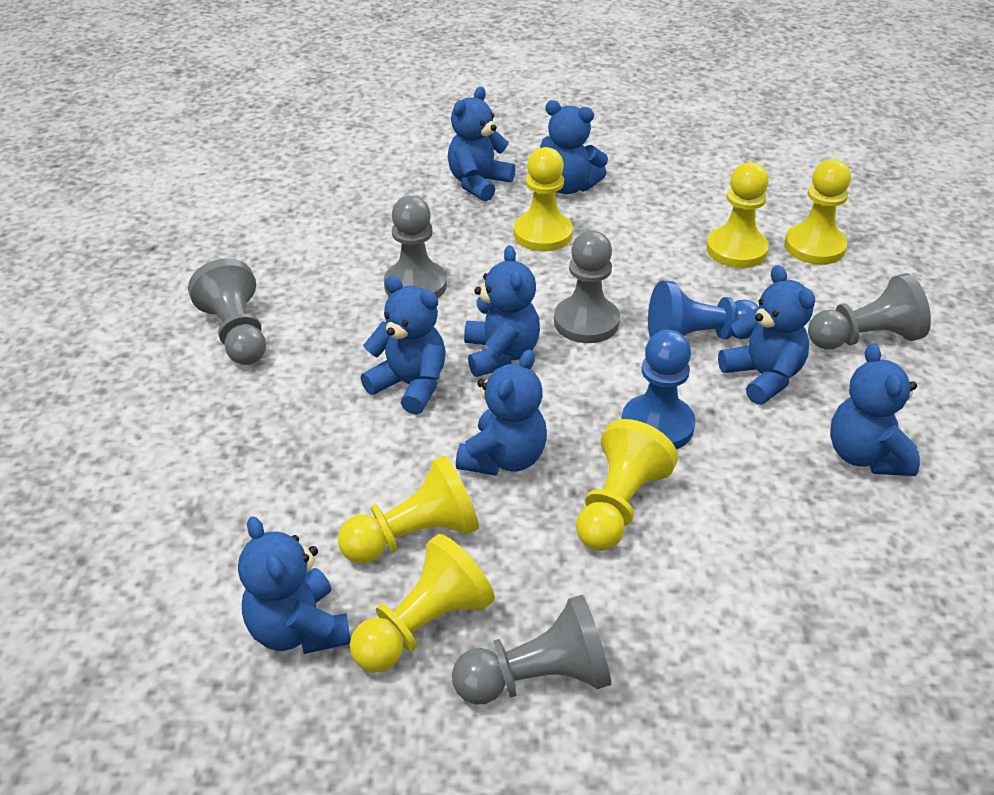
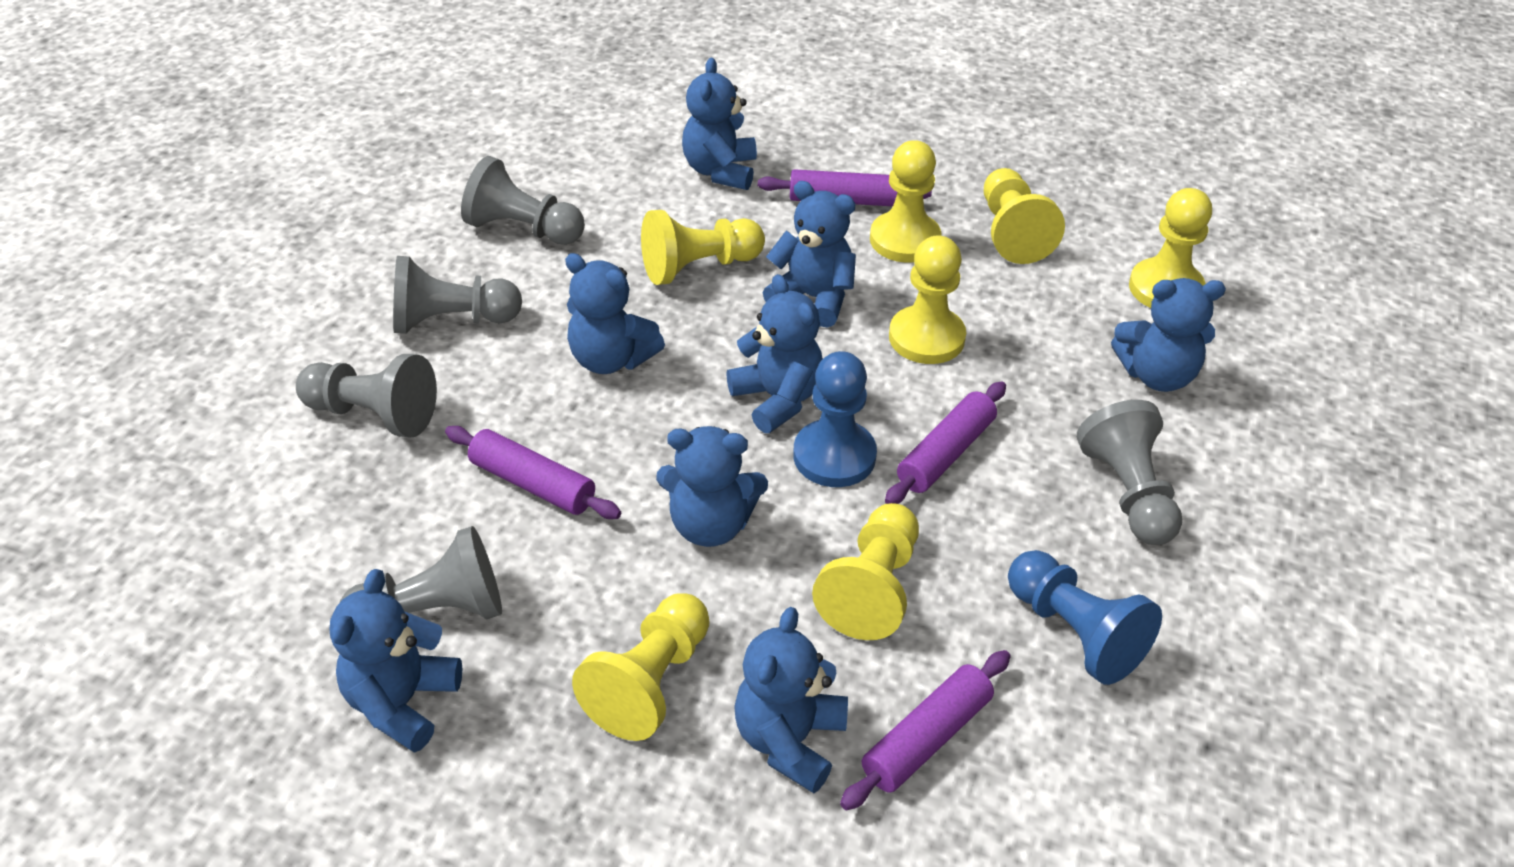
purple rolling pin: none = 0 -> [445,426,621,519] [758,169,932,206] [840,650,1011,810] [885,381,1006,504] = 4
yellow pawn: [338,455,479,564] [350,534,495,672] [514,147,573,251] [576,419,678,551] [707,162,769,268] [784,159,851,265] = 6 -> [572,593,710,741] [641,210,765,285] [812,503,919,640] [870,140,941,263] [889,236,966,364] [984,168,1065,264] [1129,188,1212,308] = 7

